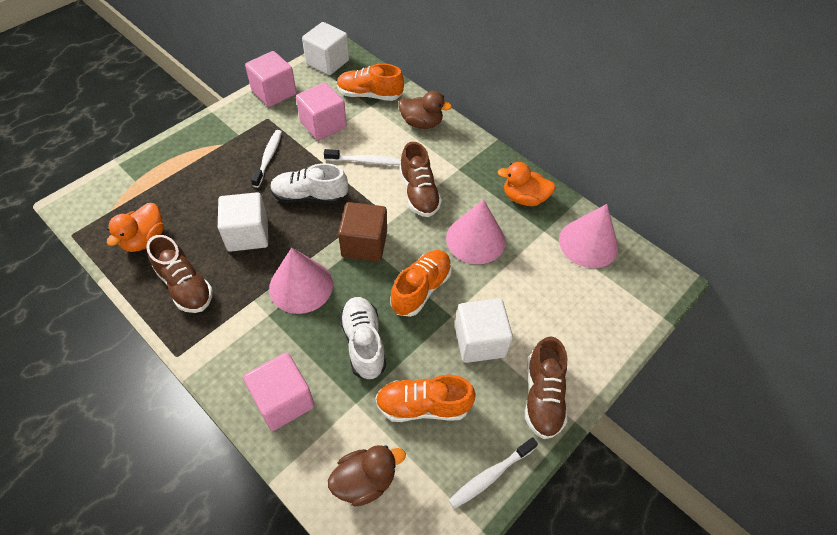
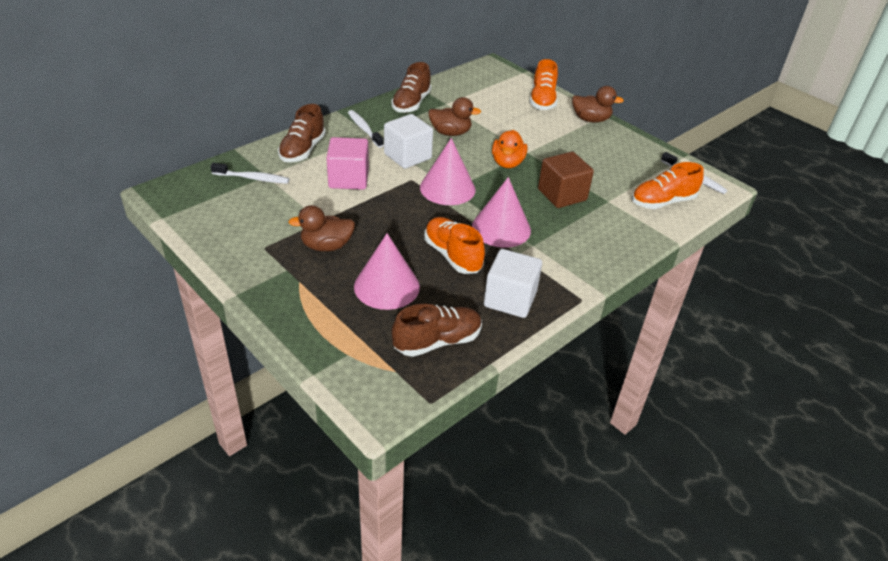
brown duck: [328,445,406,506] [399,91,452,129] = 2 -> [289,205,355,251] [428,97,481,136] [572,86,624,123] = 3
orange duck: [107,203,164,252] [497,162,556,206] = 2 -> [492,130,527,168] = 1
pink cube: [243,353,314,431] [245,51,296,107] [296,82,347,140] = 3 -> [326,137,369,190] = 1
white cube: [218,192,268,252] [302,22,349,75] [455,299,513,363] = 3 -> [384,114,433,169] [484,249,542,318] = 2
white shoe: [270,163,348,204] [339,297,386,380] = 2 -> none = 0

